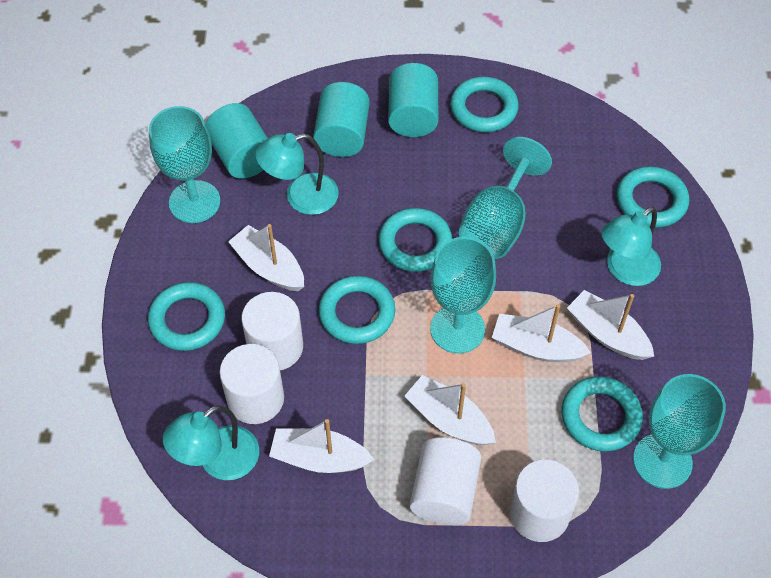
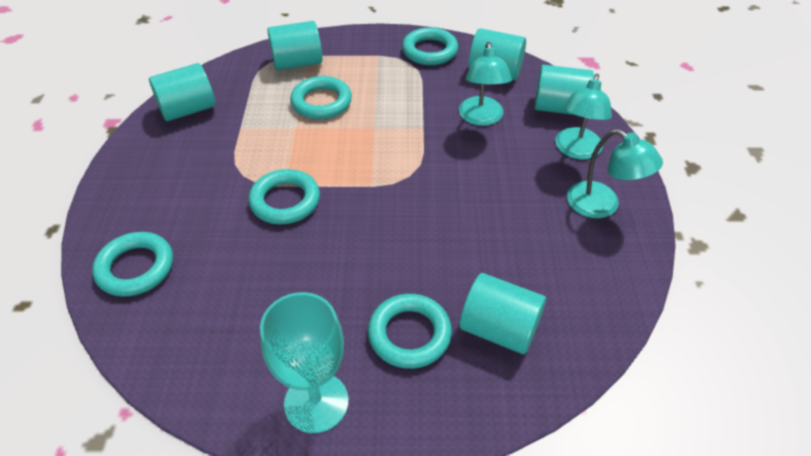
turquoise cylinder: [206,103,268,179] [313,82,370,157] [388,63,439,137] = 3 -> [149,63,215,121] [267,21,323,70] [460,273,546,354] [469,28,526,80] [534,65,594,115] = 5
turquoise goblet: [149,106,220,223] [430,237,496,354] [459,137,552,259] [633,374,726,489] = 4 -> [260,292,349,433] = 1
turquoise ring: [148,282,225,351] [319,276,395,344] [379,208,452,272] [450,77,519,132] [562,376,643,452] [617,166,689,228] = 6 -> [92,232,173,297] [248,169,320,224] [290,76,352,119] [368,294,452,369] [402,27,458,65] = 5
white boat: [228,224,304,291] [269,419,374,473] [404,375,496,445] [492,304,591,362] [567,290,654,360] = 5 -> none = 0
white cylinder: [220,344,284,424] [241,292,303,370] [410,438,481,525] [509,460,579,542] = 4 -> none = 0

